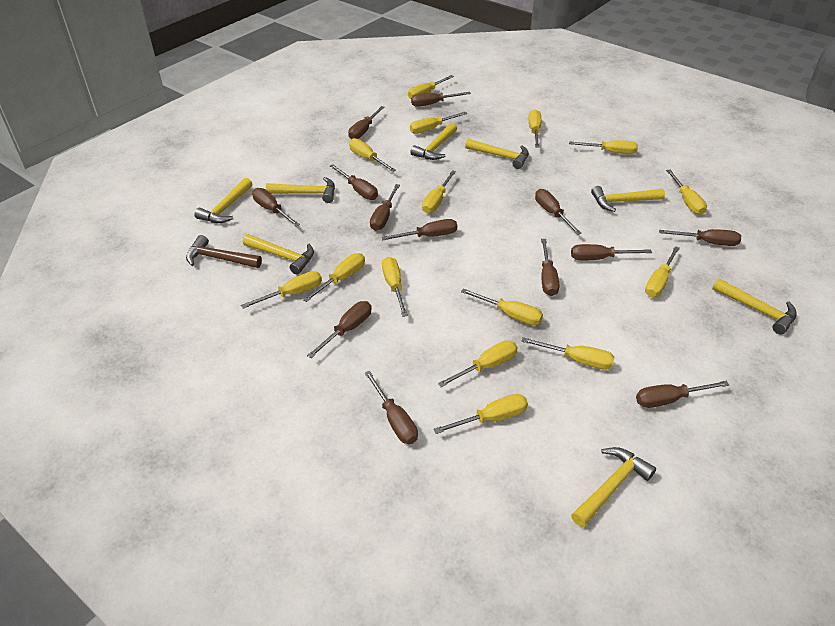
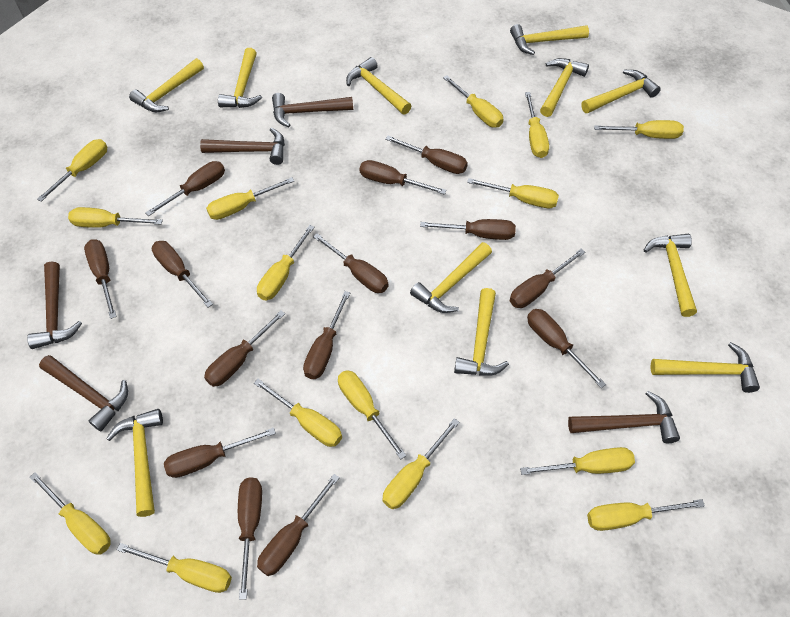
brown hammer: [186,235,262,268] = 1 -> [27,261,82,349] [39,355,128,431] [200,128,285,165] [272,93,353,127] [568,391,680,443] = 5
brown screwdriver: [252,188,300,227] [307,301,372,358] [330,164,378,200] [348,106,385,139] [365,371,418,444] [370,184,400,231] [381,219,457,241] [411,92,471,107] [535,189,582,235] [541,239,560,296] [571,244,652,260] [636,381,729,408] [659,229,741,246] = 13 -> [84,239,117,319] [145,161,225,216] [152,241,213,307] [164,428,276,478] [204,310,285,387] [238,477,262,600] [257,474,340,576] [303,291,350,379] [313,233,389,293] [359,160,447,195] [385,136,468,174] [420,219,516,240] [510,249,585,308] [527,309,606,388] = 14
yellow hammer: [194,178,252,223] [243,234,314,274] [266,177,335,203] [410,123,457,160] [465,139,529,169] [571,447,656,527] [591,186,665,212] [712,278,797,334] = 8 -> [106,409,163,517] [129,58,204,112] [218,48,262,108] [346,57,411,115] [410,242,492,313] [454,288,509,376] [510,24,589,55] [540,58,589,117] [581,70,661,113] [644,234,697,317] [651,342,760,393] = 11

